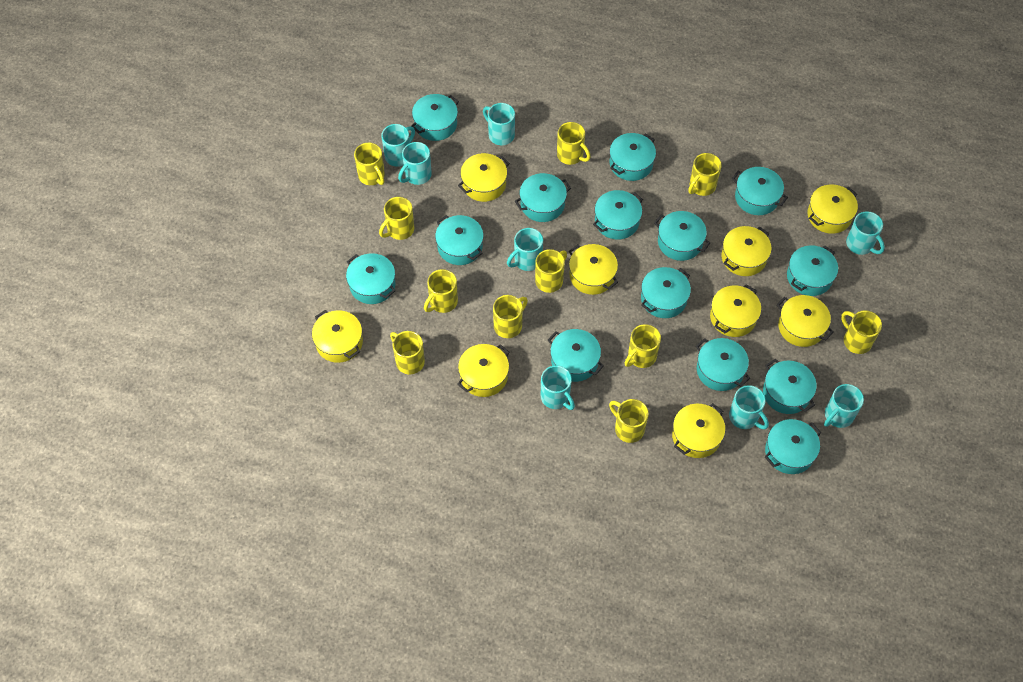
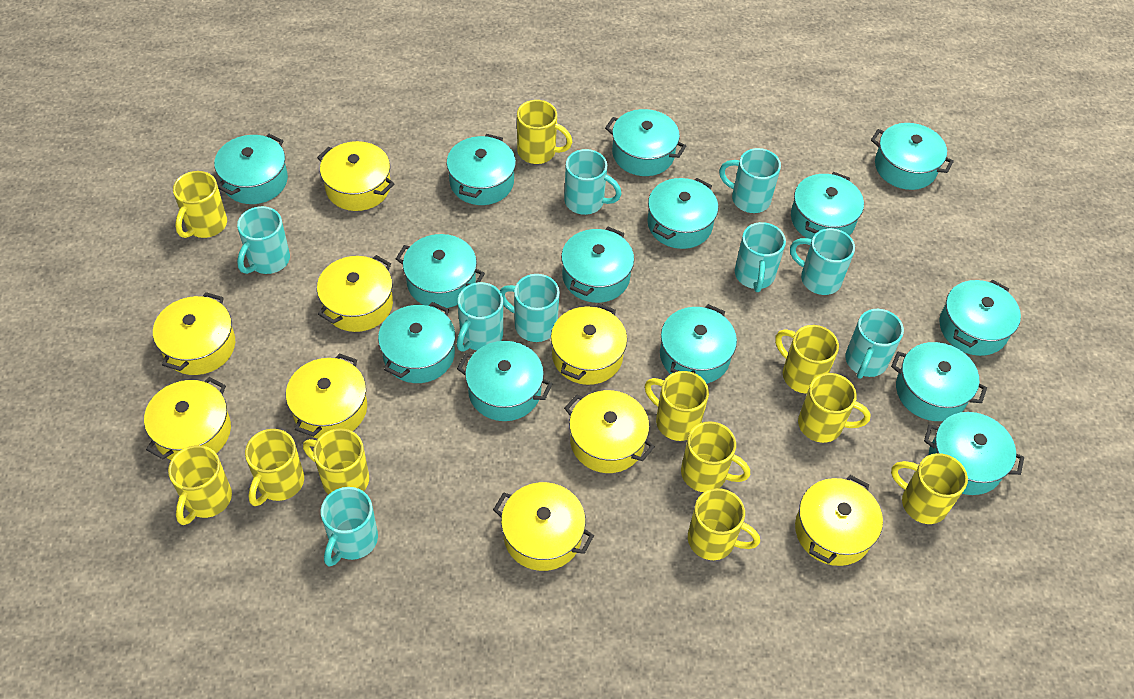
turquoise mug: [381,124,415,167] [398,142,432,185] [483,103,515,145] [507,228,543,271] [541,365,575,410] [729,385,769,429] [824,384,864,428] [846,211,885,255] = 8 -> [237,206,290,274] [321,487,378,567] [457,282,503,352] [500,274,560,342] [564,149,622,215] [719,148,781,213] [735,222,786,292] [790,228,855,295] [845,309,904,379] = 9

